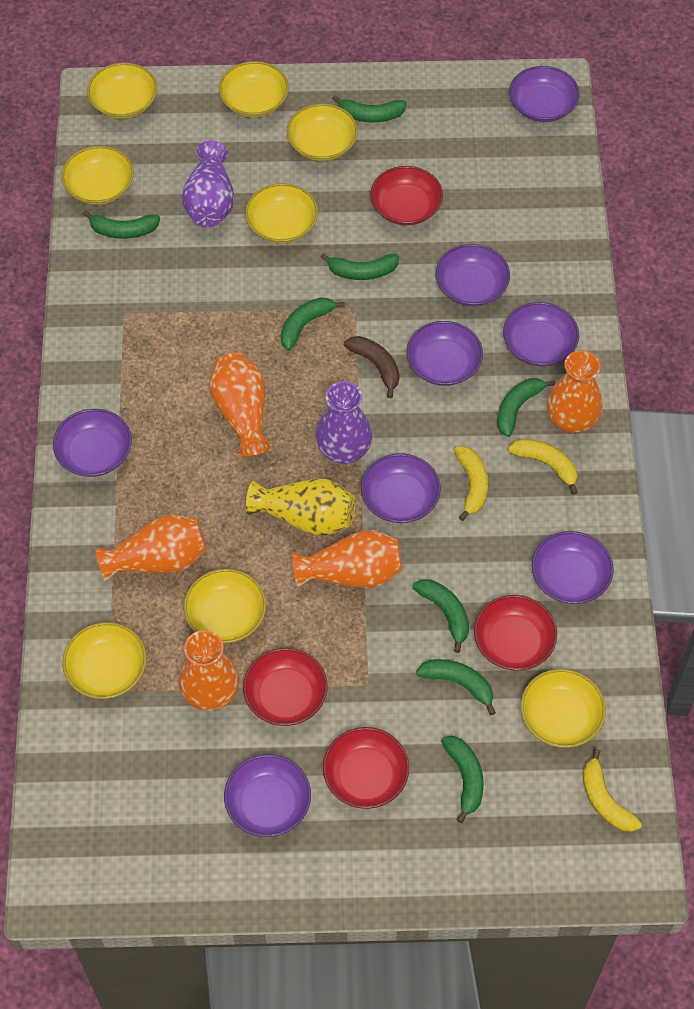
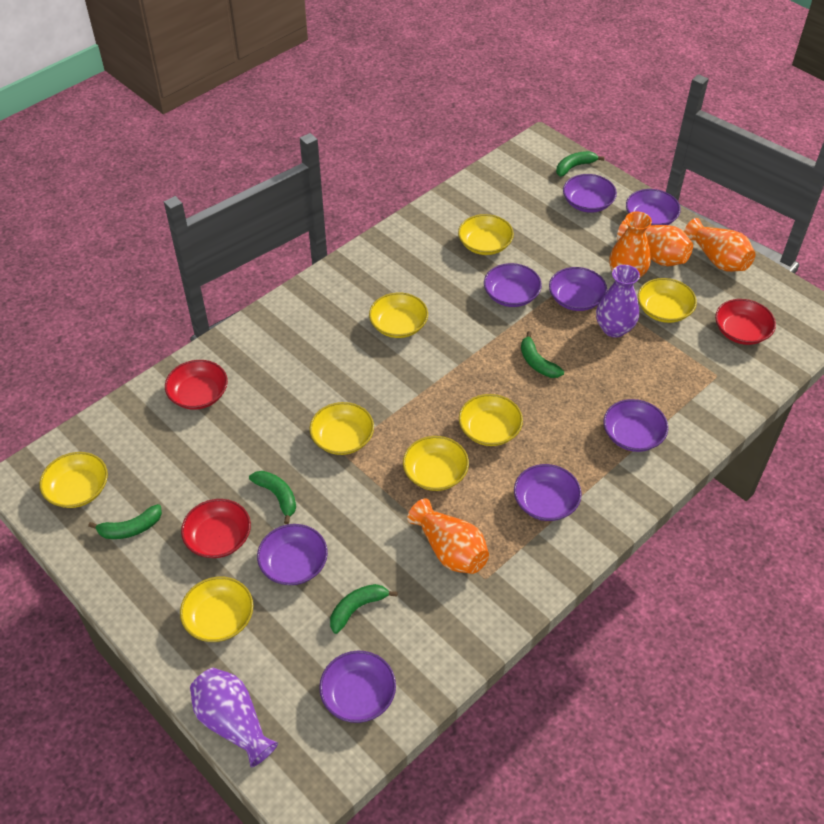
brown banana: [344,336,400,398] = 1 -> none = 0
green banana: [83,210,160,239] [281,297,345,351] [321,253,399,280] [332,95,407,122] [412,579,469,653] [416,659,496,715] [441,736,484,823] [497,378,555,437] = 8 -> [88,504,162,539] [249,471,296,524] [330,584,398,634] [521,331,564,378] [556,151,605,177] = 5
orange vase: [95,514,207,582] [178,630,240,711] [209,352,272,457] [292,530,402,588] [546,350,603,434] = 5 -> [407,499,489,574] [609,212,652,278] [617,219,693,266] [684,218,755,272] = 4
red bowl: [243,648,328,726] [323,727,409,809] [370,166,443,225] [474,595,557,671] = 4 -> [165,360,228,410] [181,499,251,558] [715,299,776,345] = 3
yellow banana: [454,446,488,521] [508,439,578,495] [583,749,642,832] = 3 -> none = 0
yellow vase: [246,478,355,536] = 1 -> none = 0

